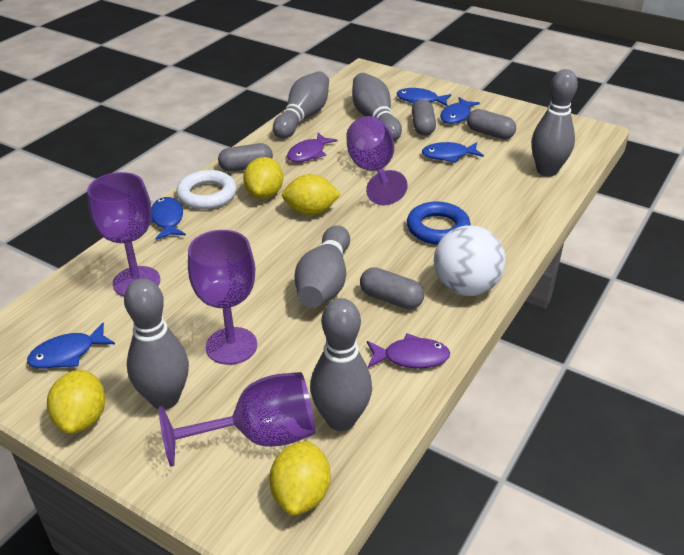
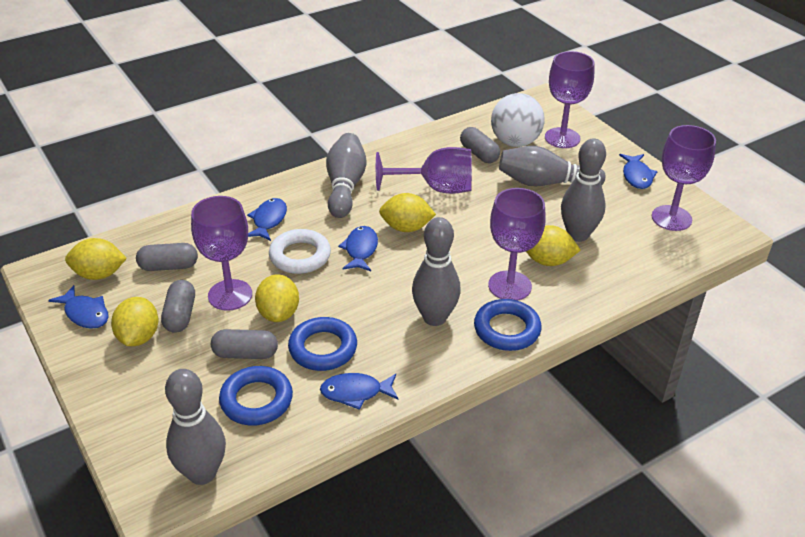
blue ring: [407,202,471,245] = 1 -> [219,366,293,426] [288,317,357,371] [474,299,541,351] = 3
grey bowling pin: [124,278,189,410] [273,71,329,138] [295,225,350,308] [310,298,372,431] [352,73,402,141] [531,69,578,176] = 6 -> [165,369,226,485] [326,133,367,218] [412,217,461,326] [499,146,605,187] [561,138,606,242] = 5
purple fish: [287,133,338,162] [367,333,450,368] = 2 -> none = 0
purple goblet: [87,172,160,297] [159,372,315,467] [188,230,257,365] [346,116,408,205] = 4 -> [191,196,252,311] [376,147,472,194] [488,188,546,301] [545,51,594,148] [652,125,716,231] = 5
yellow lemon: [47,370,106,434] [243,157,283,199] [269,441,330,515] [282,174,341,215] = 4 -> [65,238,127,280] [111,297,158,346] [255,274,299,322] [379,193,436,232] [526,225,581,266] = 5

